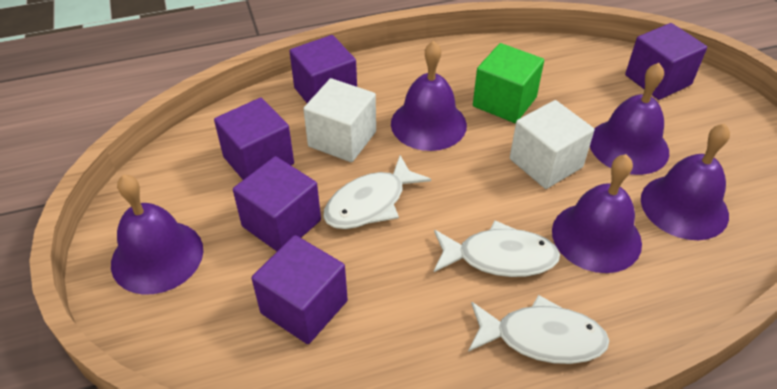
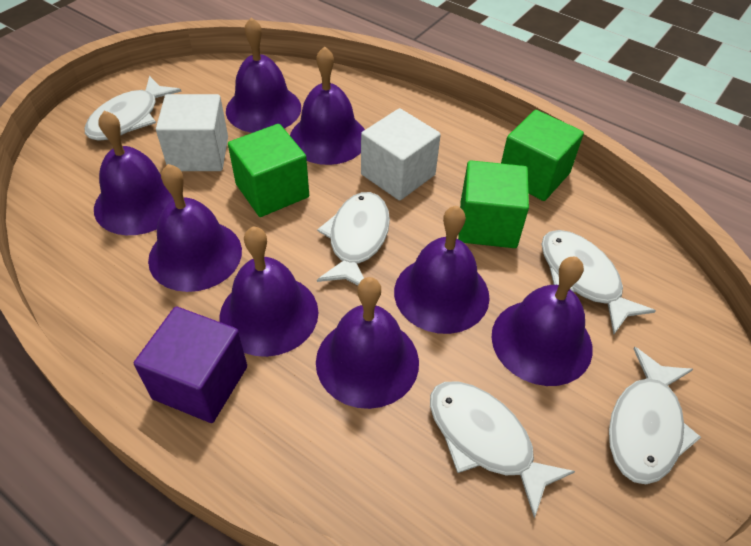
green cube: [473,43,544,123] = 1 -> [228,124,309,217] [458,160,529,248] [501,110,584,201] = 3
purple bell: [111,174,203,294] [391,41,467,151] [552,154,642,273] [590,63,669,175] [641,124,730,240] = 5 -> [94,110,174,235] [148,164,242,292] [219,226,319,357] [226,17,301,133] [290,46,365,165] [316,277,419,409] [394,206,490,334] [492,257,593,386] = 8
purple cube: [214,98,294,180] [233,156,321,251] [252,235,348,344] [289,35,357,103] [625,23,707,100] = 5 -> [134,307,247,423] = 1
white fish: [323,155,431,229] [434,220,560,277] [468,295,609,364] = 3 -> [84,76,182,141] [317,192,390,285] [430,381,575,518] [542,230,656,334] [609,347,701,484] = 5

